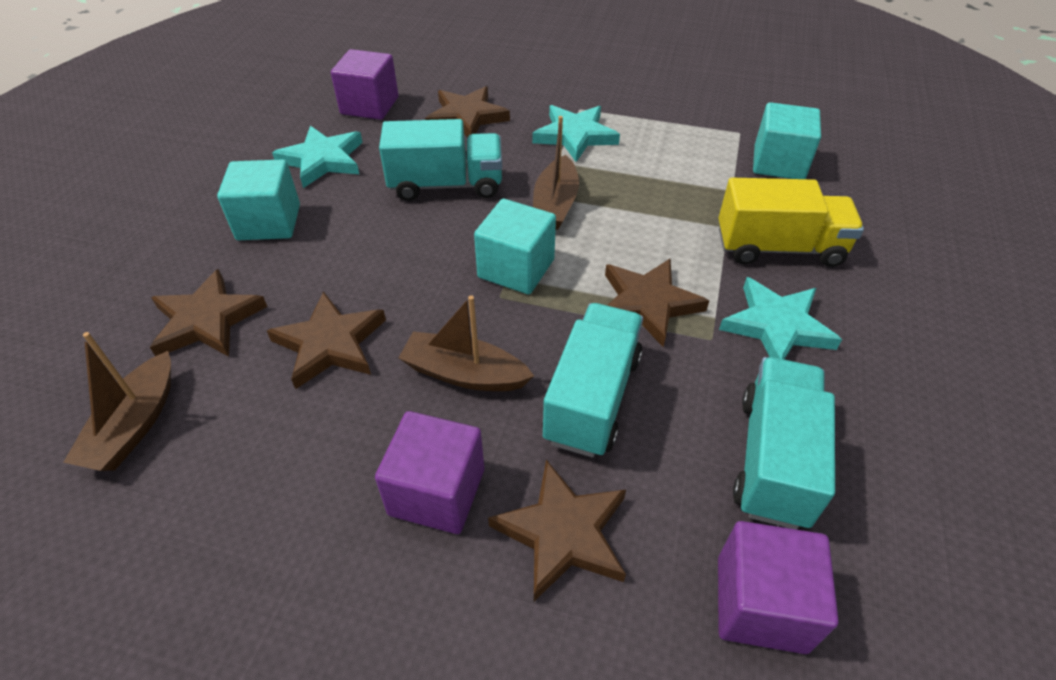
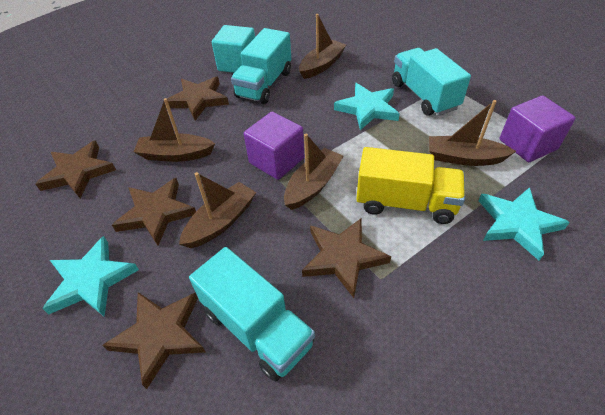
brown boat: [63,332,171,471] [398,295,534,391] [533,116,579,230] = 3 -> [134,98,215,162] [179,172,256,248] [284,134,344,210] [299,14,346,79] [429,100,516,166] = 5
purple cube: [331,49,398,120] [375,411,484,534] [718,521,839,654] = 3 -> [244,112,304,180] [499,95,576,162] = 2
turquoise cube: [217,159,300,240] [474,199,556,295] [753,102,821,179] = 3 -> [212,25,255,73] = 1

